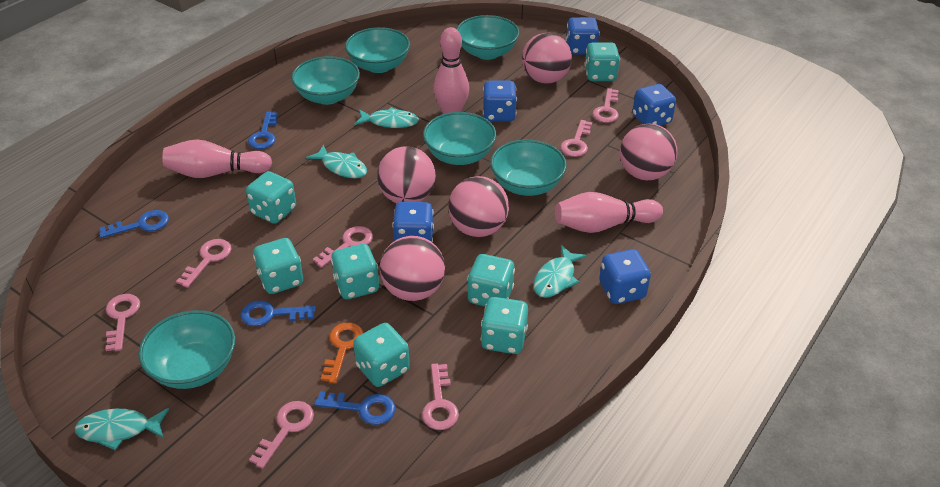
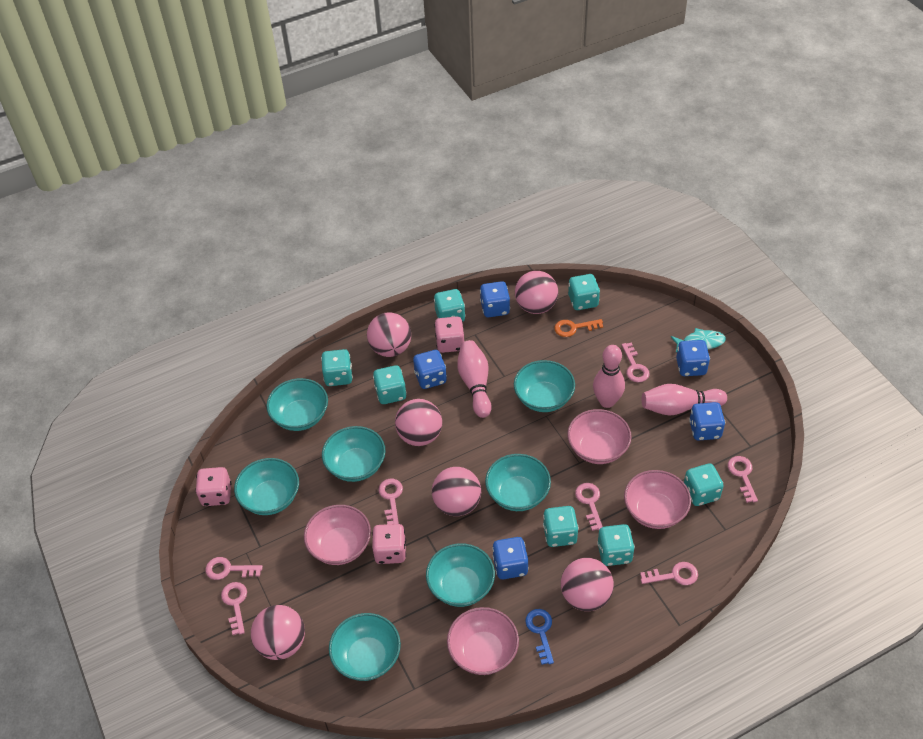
blue key: [99,210,169,238] [241,301,316,326] [248,112,278,149] [314,391,395,425] = 4 -> [525,609,554,665] = 1
pink ball: [377,146,436,203] [380,236,445,301] [448,176,509,237] [522,33,572,83] [620,124,677,180] = 5 -> [251,605,305,660] [367,312,411,357] [395,399,442,446] [432,467,481,516] [515,271,558,314] [561,558,614,611] = 6
pink bowl: none = 0 -> [304,505,371,565] [447,607,519,675] [567,409,632,464] [624,470,691,529] = 4
pink dice: none = 0 -> [195,467,231,506] [372,524,406,564] [434,317,465,353] = 3
turquoise bowl: [138,310,235,389] [291,56,360,105] [345,27,410,73] [423,112,496,165] [457,15,520,60] [490,140,567,196] = 6 -> [234,458,299,515] [266,378,328,431] [322,426,386,482] [329,613,401,681] [426,543,495,607] [485,454,551,511] [514,360,575,412] = 7
turquoise fish: [75,408,169,450] [306,145,367,178] [354,107,419,128] [533,245,587,298] = 4 -> [671,328,726,352] = 1

